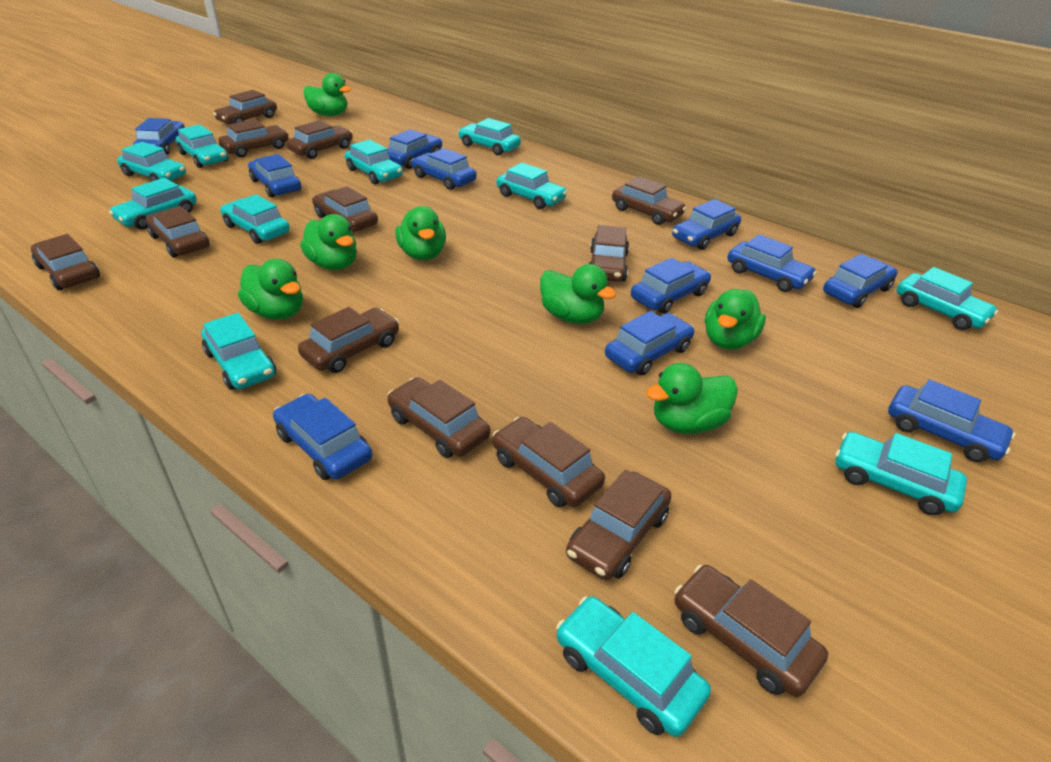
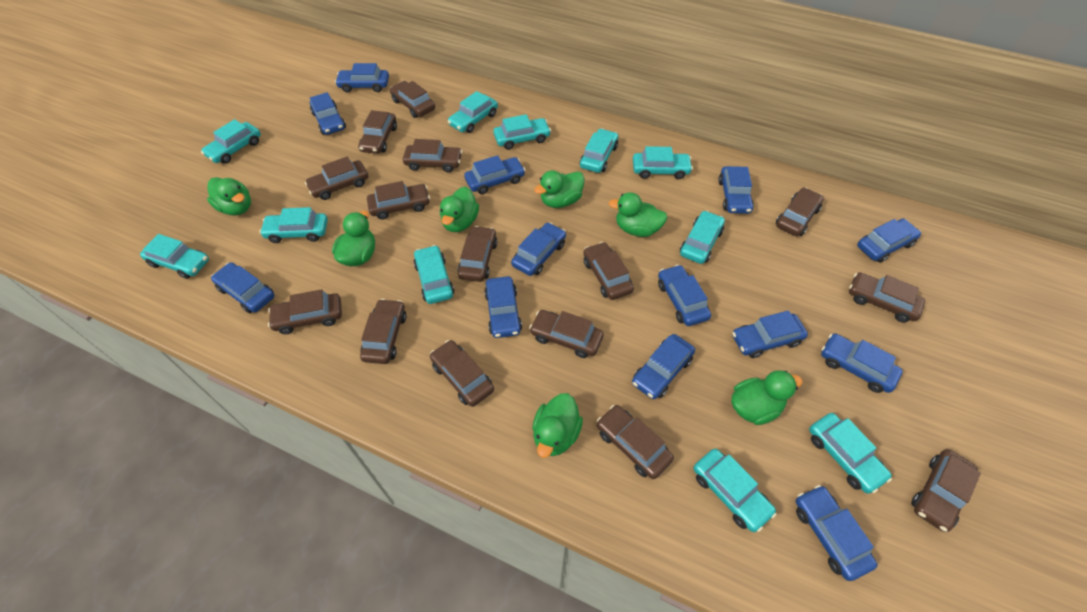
blue car: [133,118,185,155] [248,154,301,198] [273,394,372,480] [387,129,442,169] [412,148,477,190] [605,311,694,376] [631,258,711,314] [672,199,741,250] [727,234,817,292] [823,254,898,308] [888,379,1016,462] = 11 -> [211,262,274,313] [310,92,346,135] [335,63,389,92] [464,155,525,194] [484,276,522,338] [511,222,566,276] [632,334,695,399] [658,265,711,326] [718,166,754,214] [732,311,808,358] [796,485,878,581] [821,333,903,393] [857,218,921,263] = 13
brown car: [31,234,100,290] [146,206,210,258] [213,90,277,124] [218,119,289,158] [286,120,353,159] [298,307,399,373] [312,186,378,232] [387,377,490,458] [493,417,605,507] [566,470,672,580] [589,225,629,282] [612,176,687,225] [674,565,828,697] = 13 -> [268,289,342,334] [305,157,368,200] [358,110,397,154] [360,299,406,364] [367,181,430,220] [390,81,435,118] [403,139,462,172] [430,340,494,407] [457,226,497,282] [529,310,604,358] [583,242,634,300] [597,405,674,479] [776,187,824,236] [849,272,925,322] [911,449,981,532] = 15

